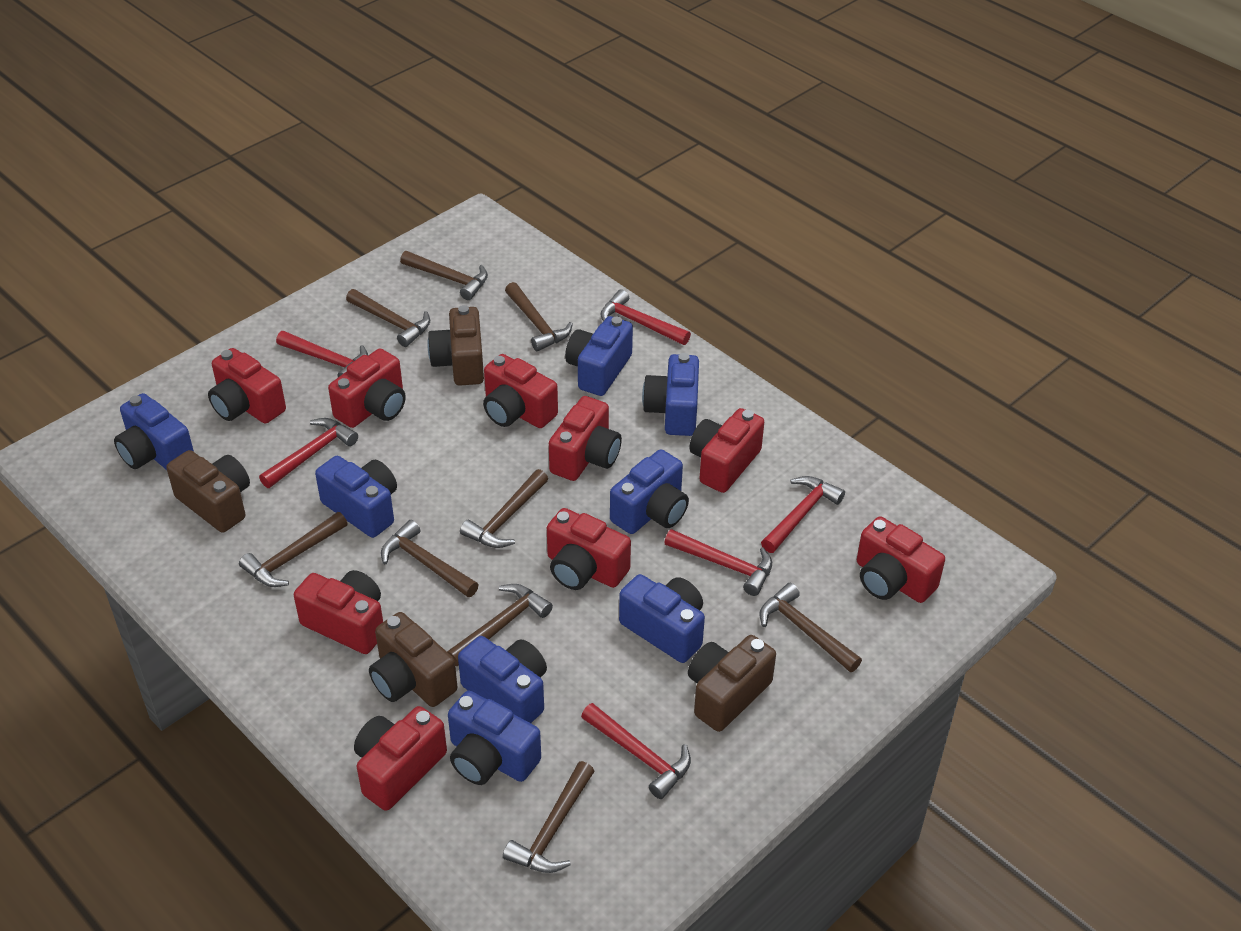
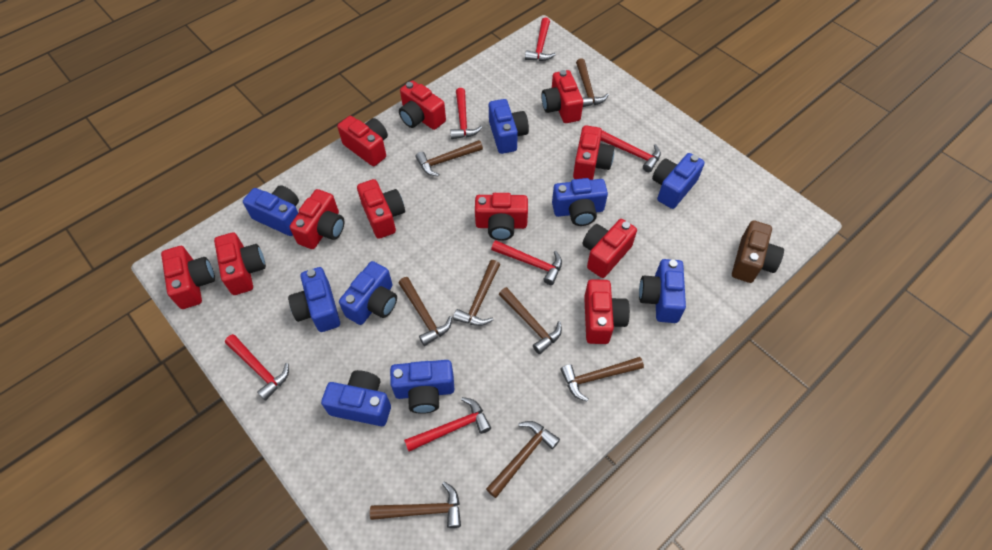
blue camera: [114,393,194,470] [315,456,397,538] [448,691,541,785] [458,636,547,723] [565,316,633,396] [610,449,689,534] [619,574,705,663] [642,353,699,436] = 8 -> [243,185,299,236] [288,267,340,332] [321,370,391,426] [339,261,397,325] [390,360,454,414] [489,99,529,154] [552,178,608,226] [639,259,686,323] [652,153,705,209] = 9
brown camera: [166,450,250,533] [369,612,457,707] [427,305,484,386] [688,635,776,732] = 4 -> [732,220,784,283] = 1
brown hammer: [239,512,348,587] [346,289,430,347] [381,520,478,597] [400,251,488,300] [447,584,553,666] [460,469,548,548] [503,761,595,873] [505,282,573,351] [759,583,862,672] = 9 -> [370,481,461,528] [399,277,452,346] [415,140,483,177] [453,260,500,326] [486,421,560,498] [499,287,562,354] [561,357,644,402] [576,58,609,107] = 8
red camera: [208,348,286,424] [294,570,383,654] [328,348,406,428] [354,706,447,811] [483,354,558,428] [547,508,631,590] [549,396,622,481] [690,408,764,493] [857,517,945,603] = 9 -> [161,246,215,309] [214,232,266,295] [290,189,344,249] [337,116,388,166] [357,179,405,239] [399,81,446,130] [475,193,528,241] [541,70,583,123] [573,125,614,180] [583,219,637,278] [584,279,630,344] = 11

